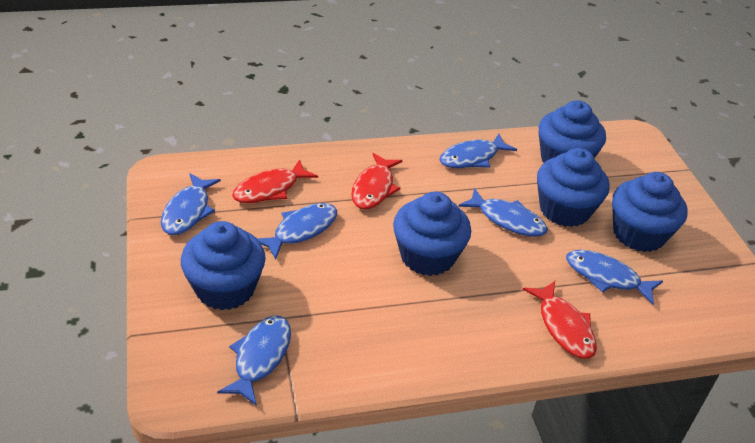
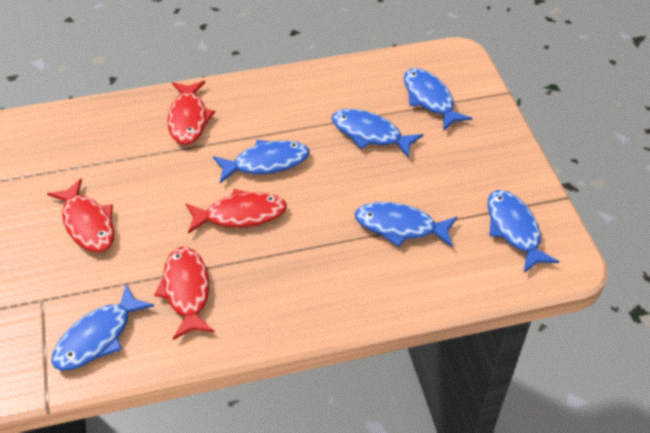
blue cupcake: [181,221,266,310] [393,192,471,276] [537,148,610,227] [538,100,606,162] [612,172,687,252] = 5 -> none = 0
red fish: [232,159,318,203] [351,153,403,209] [523,281,597,359] = 3 -> [47,179,114,252] [154,247,215,340] [168,81,215,145] [186,189,287,234] = 4

